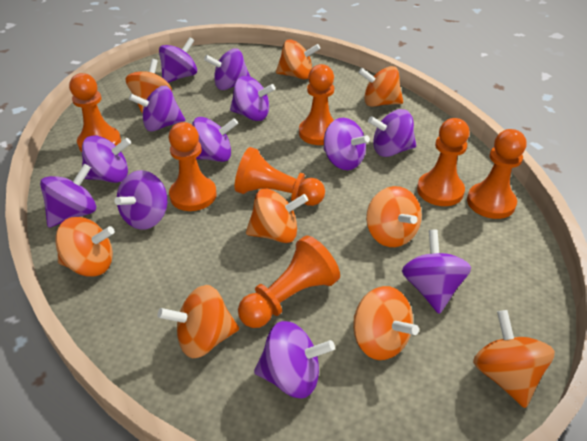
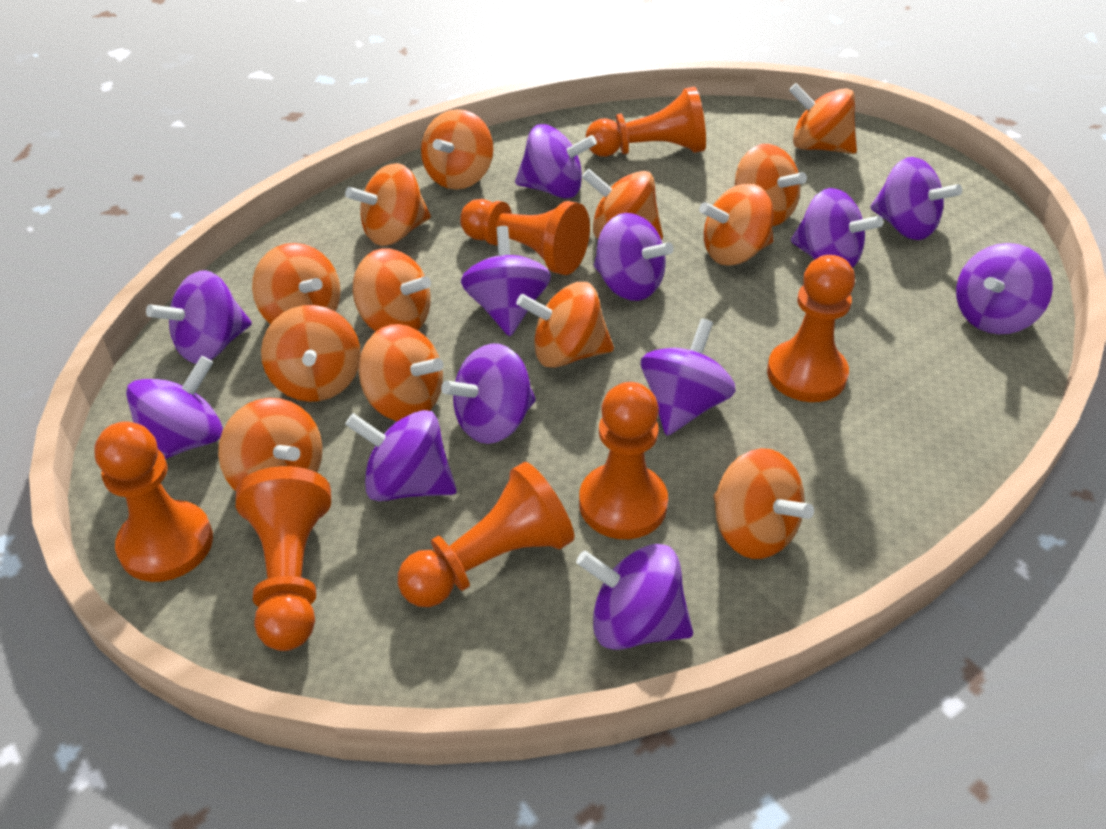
orange spinning top: [55,217,115,277] [126,59,172,113] [158,285,239,358] [246,189,308,243] [276,39,320,79] [353,286,419,360] [358,66,403,107] [366,186,422,247] [473,310,555,408] = 9 -> [218,398,322,491] [252,243,340,324] [261,305,360,402] [345,163,431,246] [353,248,431,332] [359,324,443,421] [421,109,493,190] [516,282,614,368] [582,169,663,240] [699,183,774,266] [713,448,814,559] [735,144,807,226] [789,83,857,154] = 13

